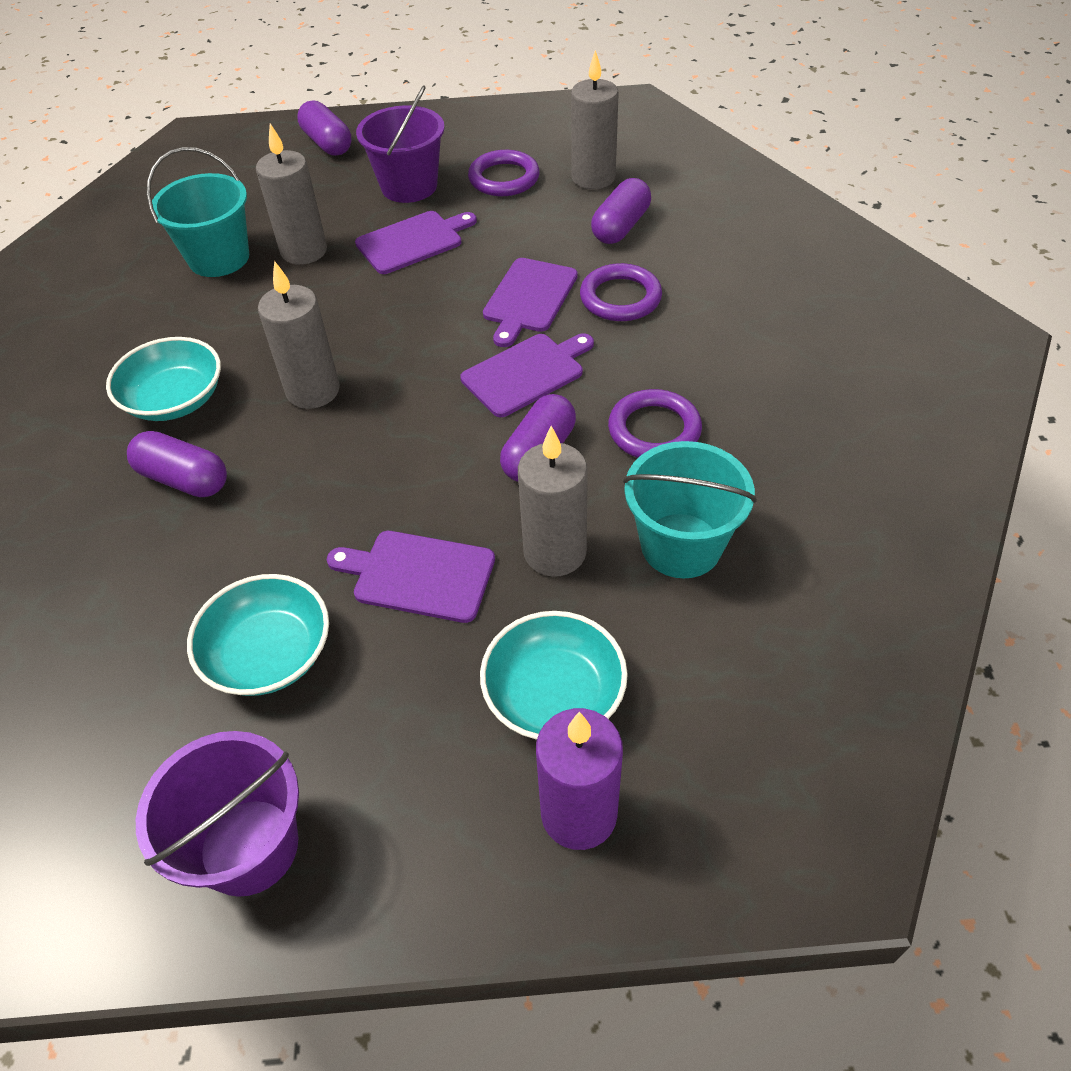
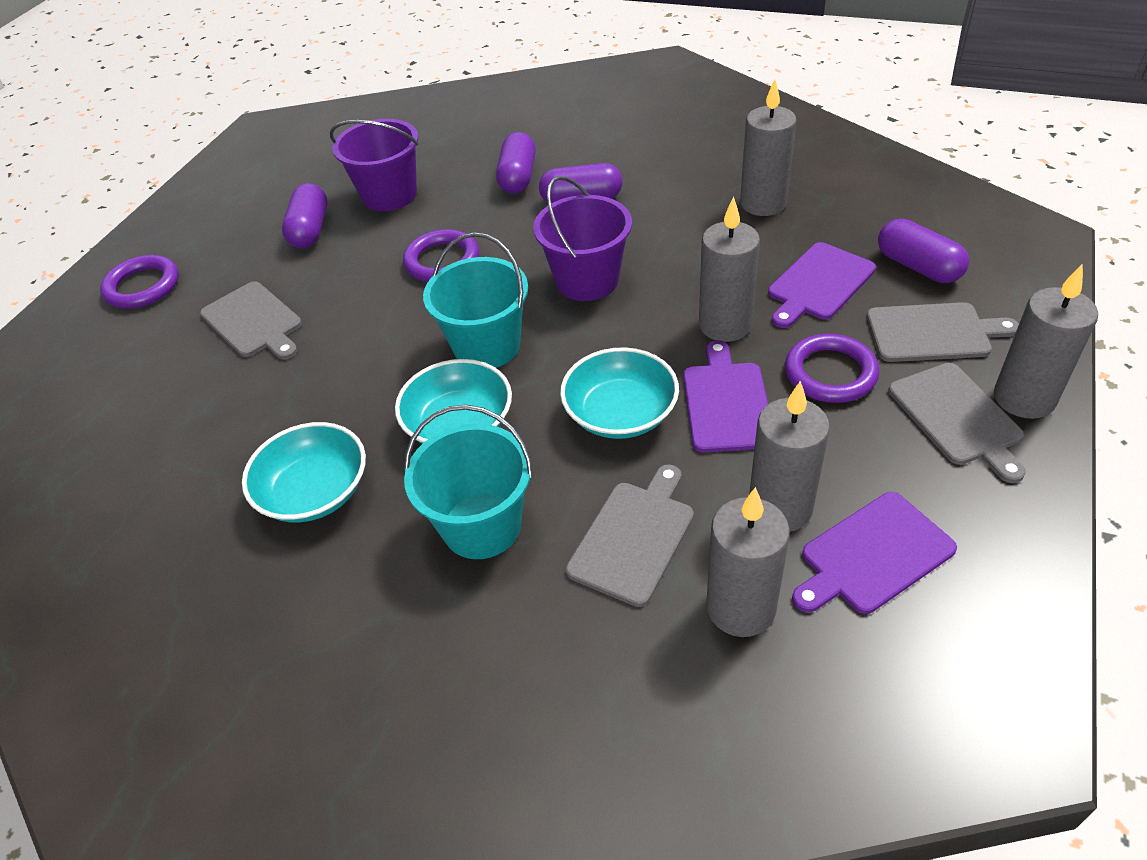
grey candle: [256,124,327,265] [258,261,340,409] [518,426,588,577] [571,50,619,189] = 4 -> [699,196,760,342] [706,487,790,637] [740,79,797,216] [749,381,830,532] [994,265,1098,419] = 5
grey cutting board: none = 0 -> [200,281,302,360] [566,464,694,607] [867,302,1019,362] [888,363,1026,483] = 4
purple candle: [536,708,623,850] = 1 -> none = 0
purple cutting board: [326,531,495,623] [355,211,477,274] [460,333,594,417] [483,258,578,347] = 4 -> [683,340,768,453] [768,242,876,328] [792,492,957,614] = 3

